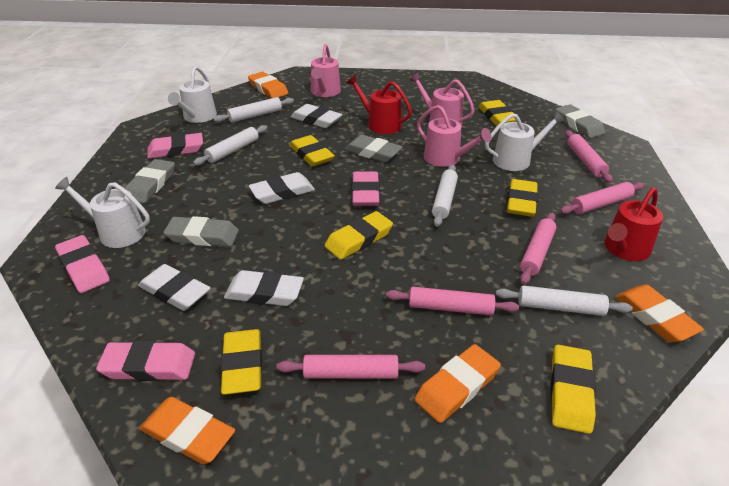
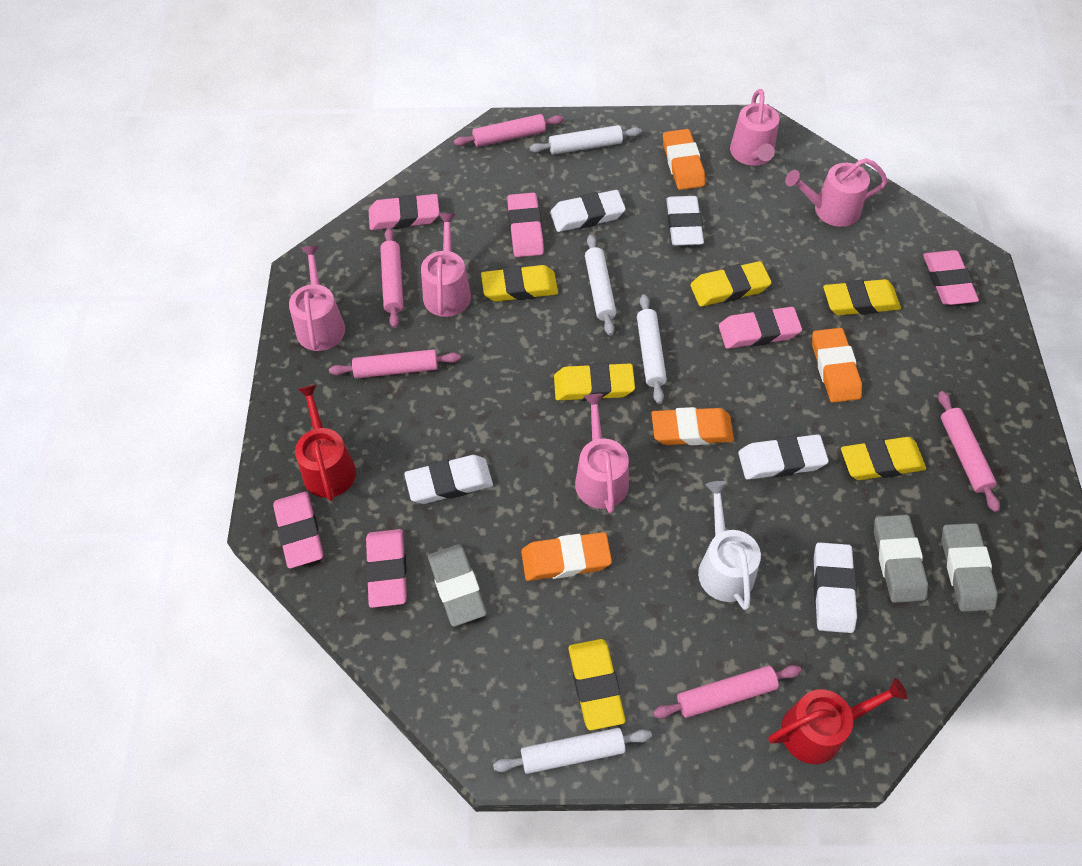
grey eraser: [125,159,175,203] [163,216,239,247] [344,135,403,162] [556,104,605,138] = 4 -> [428,544,487,627] [874,515,928,603] [942,523,998,612] = 3
pink eraser: [55,235,110,293] [96,340,195,381] [147,133,203,159] [352,172,380,206] = 4 -> [273,492,323,568] [366,529,407,608] [368,194,440,230] [507,192,544,257] [719,307,802,349] [923,250,979,305] = 6
pink watering can: [311,44,341,97] [409,73,475,126] [417,105,491,167] = 3 -> [289,246,345,351] [421,213,471,317] [575,394,629,513] [730,89,779,166] [785,158,888,227] = 5
white eraser: [138,264,211,311] [224,270,304,306] [249,172,315,204] [291,104,342,128] = 4 -> [404,455,493,504] [550,190,626,232] [666,196,704,246] [738,434,829,480] [813,542,857,633] = 5
white watering can: [55,177,150,248] [168,66,217,123] [485,111,565,171] = 3 -> [698,481,761,610] = 1

